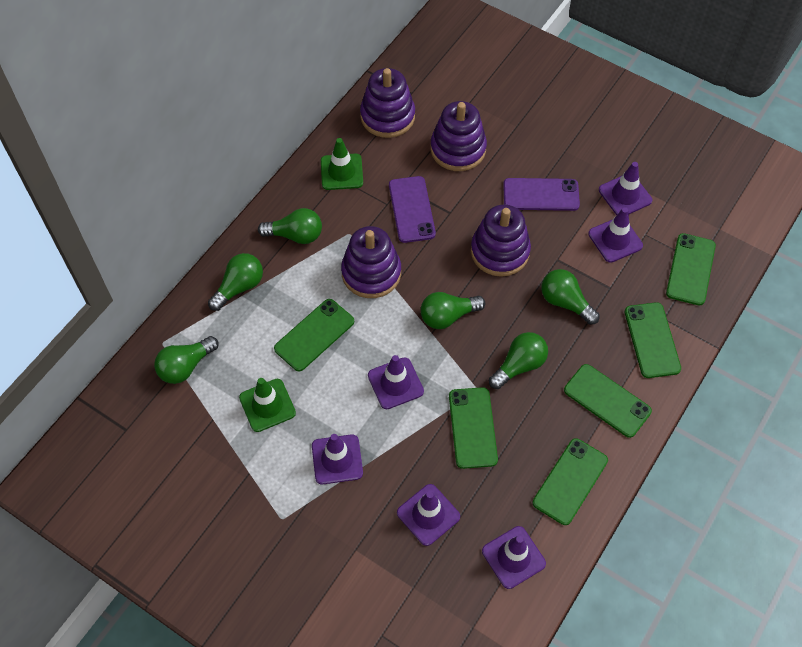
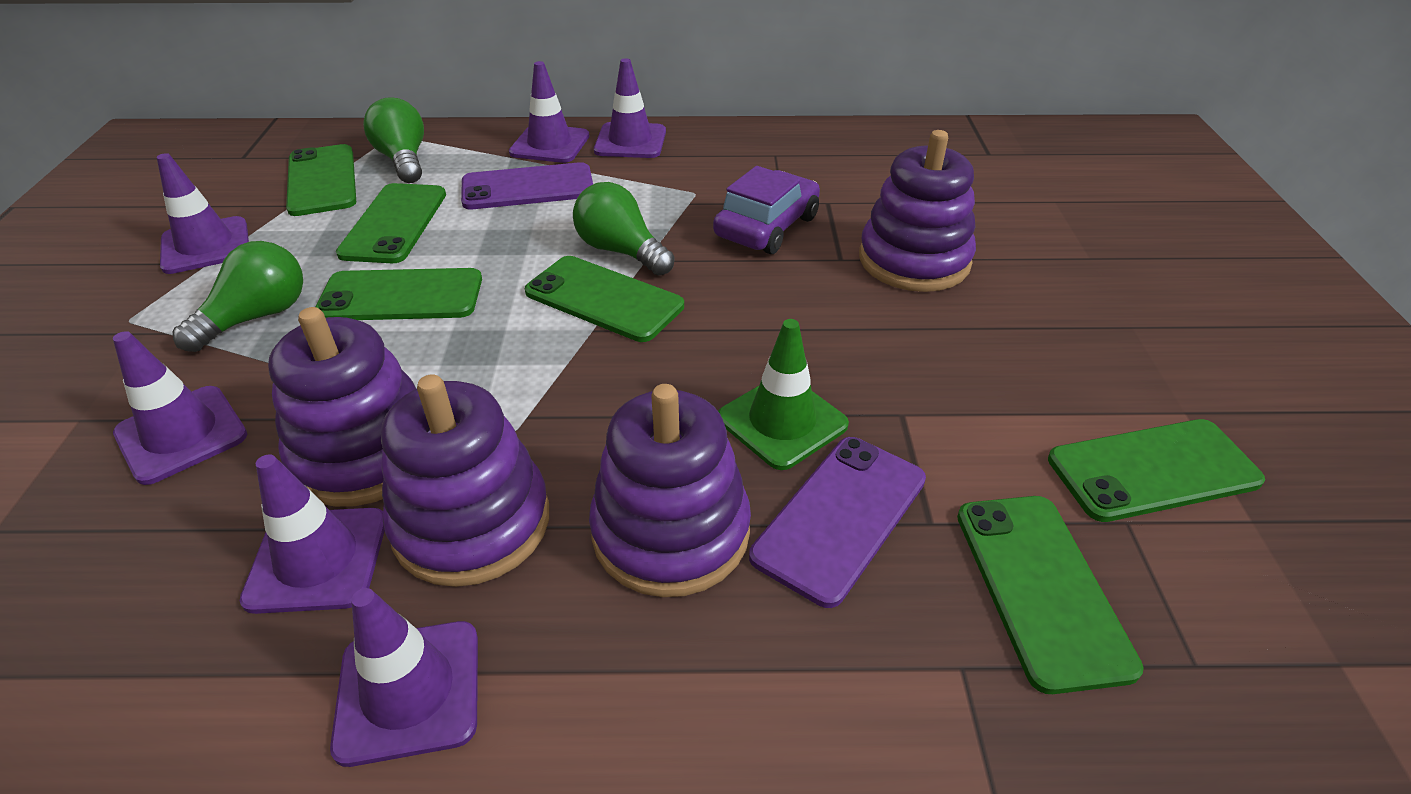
green light bulb: [154,336,219,384] [208,253,263,311] [258,208,322,244] [421,292,485,329] [489,332,548,389] [541,269,600,325] = 6 -> [172,241,303,352] [363,97,424,183] [573,182,674,276] = 3
green traffic cone: [239,378,296,432] [321,138,363,190] = 2 -> [718,319,849,470] = 1
purple car: none = 0 -> [713,166,820,254] = 1

